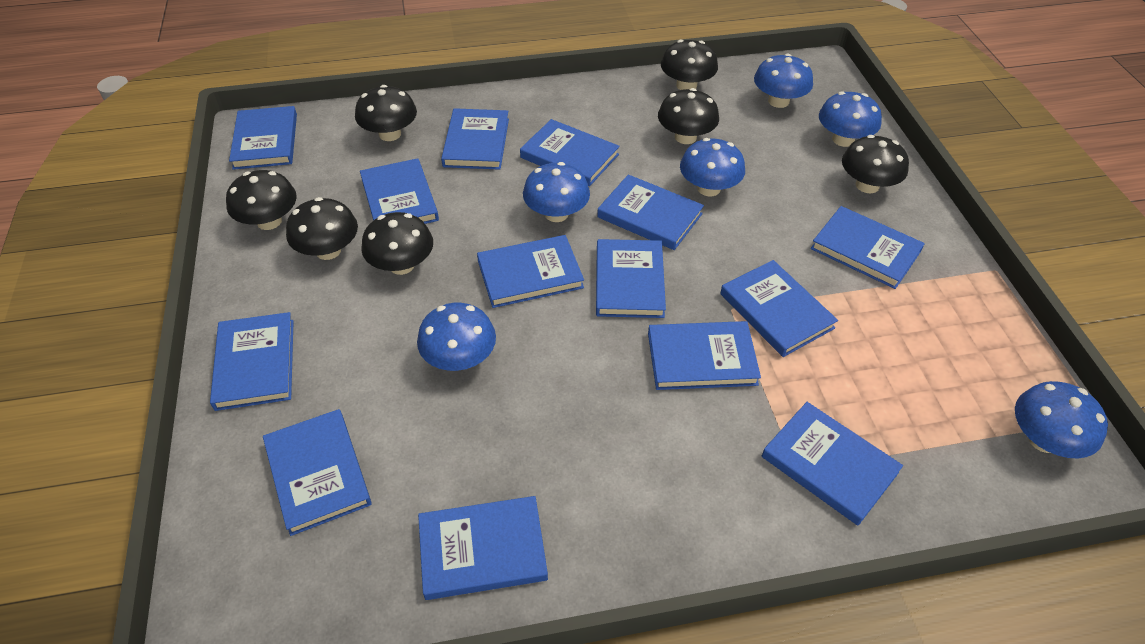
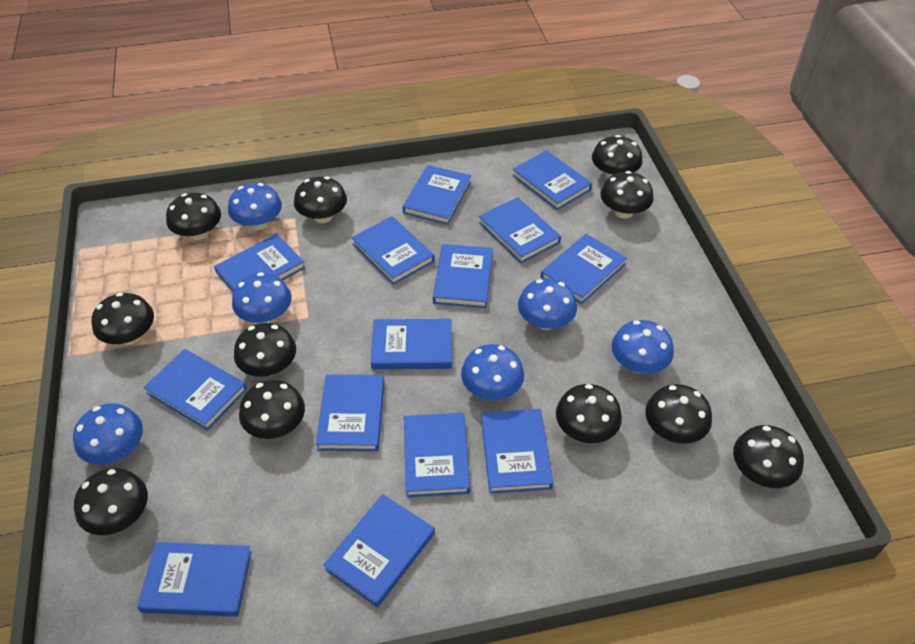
black mushroom: [226,170,296,230] [286,197,358,260] [355,85,417,141] [361,212,433,275] [658,88,719,144] [661,40,718,90] [842,135,909,193] = 7 -> [74,468,148,535] [92,293,154,345] [166,193,221,240] [234,323,296,377] [239,380,305,439] [294,176,347,223] [556,384,622,443] [592,135,643,179] [600,171,654,218] [645,384,712,444] [733,425,804,488] = 11

